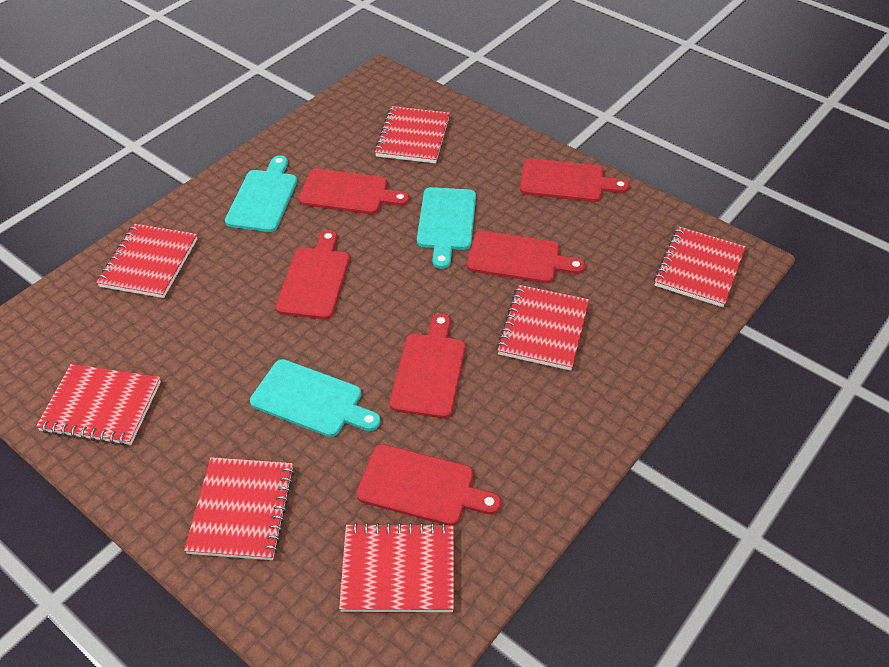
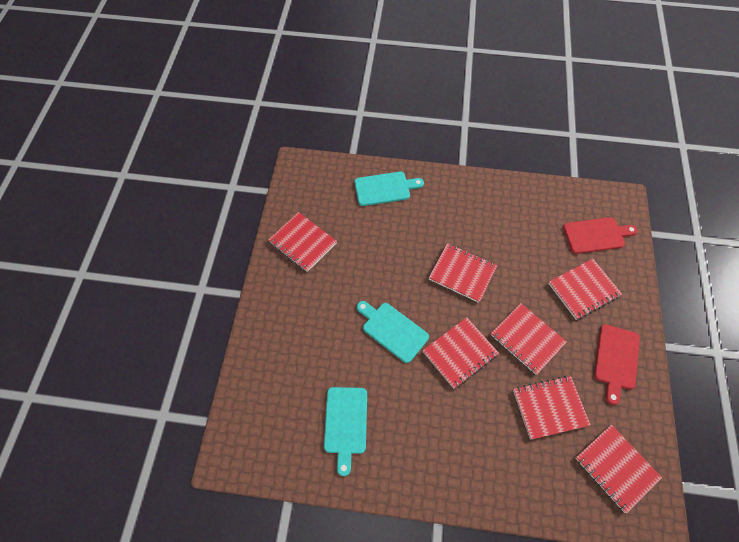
red cutting board: [276,230,350,319] [298,169,409,214] [356,444,501,526] [390,314,466,418] [467,231,586,283] [520,158,629,202] = 6 -> [563,217,638,254] [594,324,640,405] = 2

